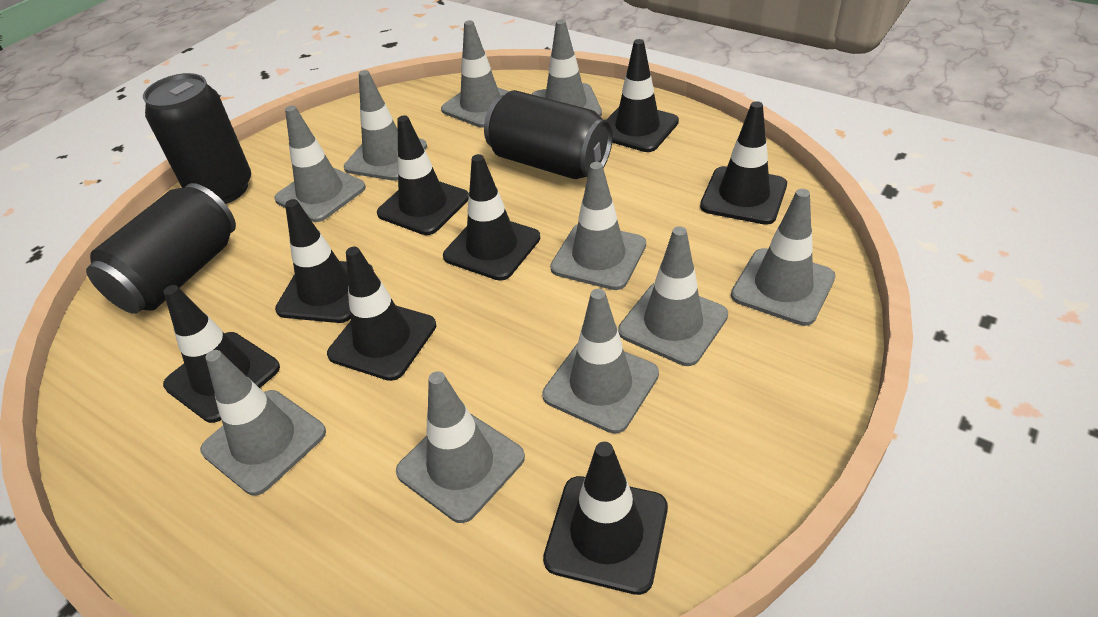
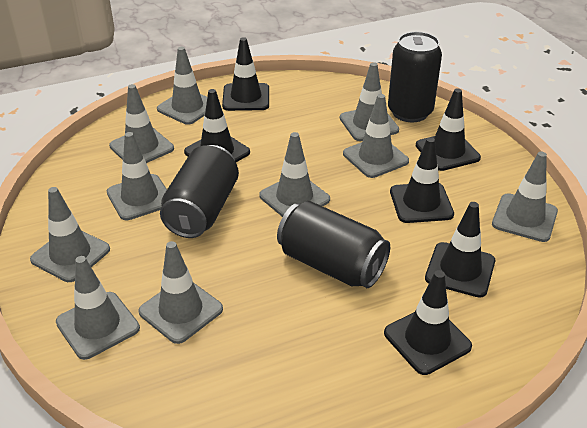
black traffic cone: [163,285,280,423] [275,199,374,323] [327,247,436,381] [377,115,469,235] [443,154,540,281] [543,442,668,595] [606,39,679,152] [700,101,787,225] = 8 -> [184,89,250,162] [222,37,269,111] [384,270,472,375] [390,137,454,223] [416,88,481,171] [425,202,495,298] = 6

